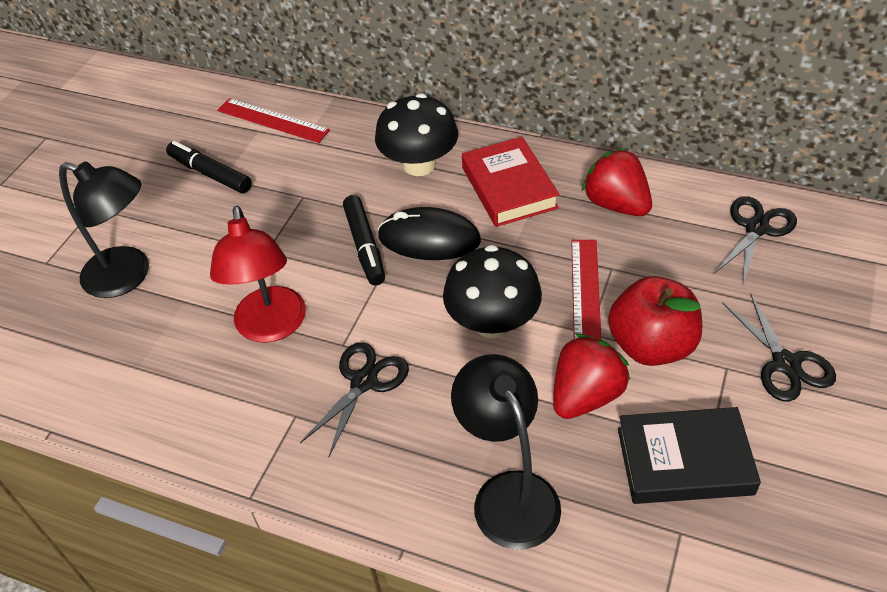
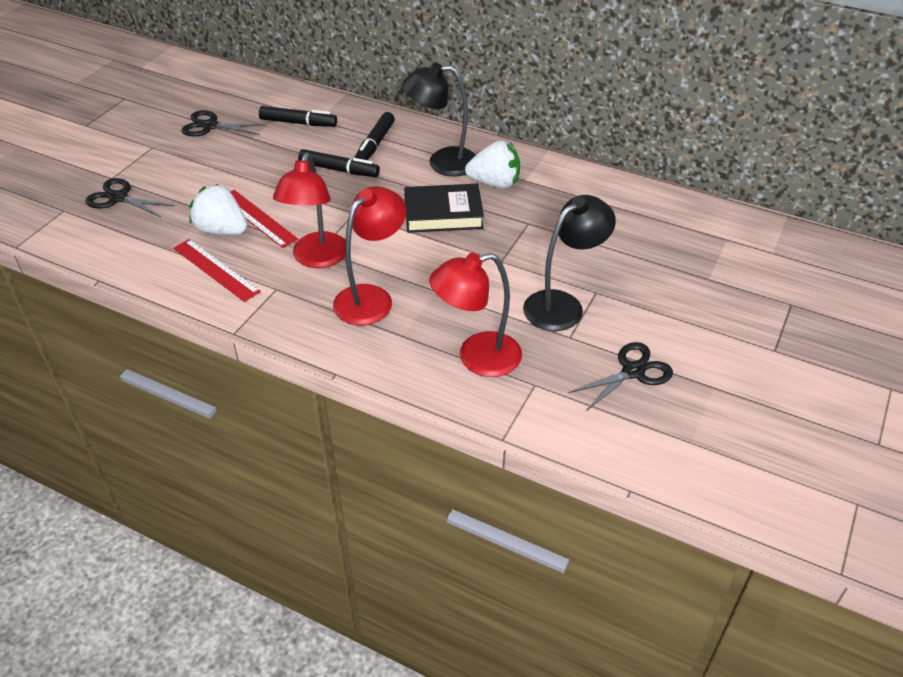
black marker: [166,141,252,193] [343,195,385,286] = 2 -> [259,106,337,127] [298,149,380,177] [354,112,395,160] = 3
black mouse: [378,207,481,260] = 1 -> none = 0
black mushroom: [375,93,458,176] [443,245,542,339] = 2 -> none = 0
red apple: [608,276,702,366] = 1 -> none = 0
red book: [462,137,560,227] = 1 -> none = 0
red lamp: [210,206,306,343] = 1 -> [273,152,345,268] [333,186,407,325] [429,253,522,377] = 3
red strawberry: [553,334,631,419] [582,148,652,216] = 2 -> none = 0
white strawberry: none = 0 -> [190,184,247,235] [465,140,520,189] = 2

